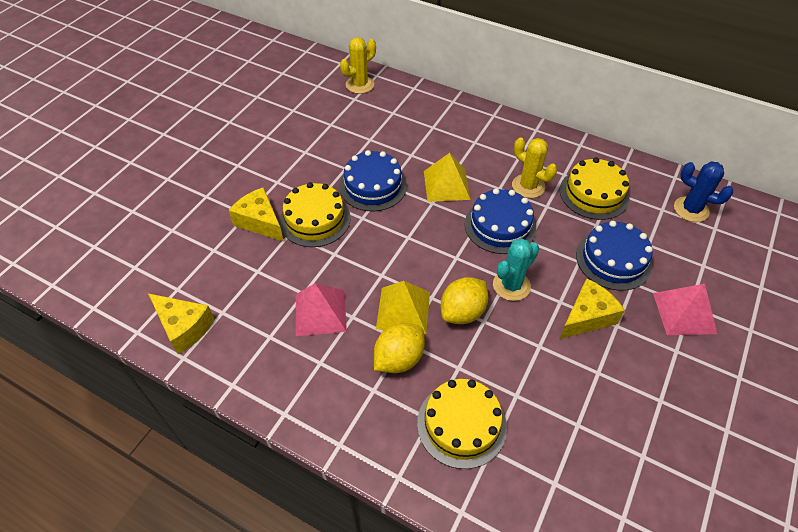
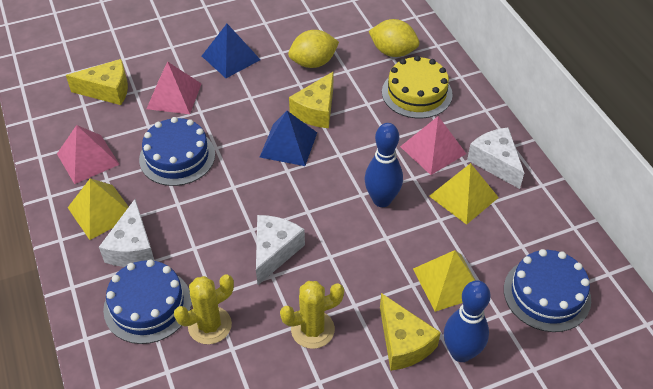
blue bowling pin: none = 0 -> [364,123,403,207] [444,280,491,362] = 2
blue cactus: [674,161,734,222] = 1 -> none = 0
blue pyramid: none = 0 -> [202,24,261,78] [260,111,317,166] = 2
pink pyramid: [296,283,347,336] [653,284,717,335] = 2 -> [57,125,120,184] [147,61,201,114] [400,116,466,175] = 3
turquoise cactus: [493,238,539,301] = 1 -> none = 0
white cheese: none = 0 -> [99,199,154,267] [256,215,305,285] [467,127,524,189] = 3
yellow cake: [280,182,351,247] [417,379,507,469] [560,157,629,220] = 3 -> [382,56,453,118] = 1
yellow pyramid: [376,281,430,334] [424,153,471,202] = 2 -> [68,178,129,240] [413,250,475,312] [429,163,499,225] = 3

